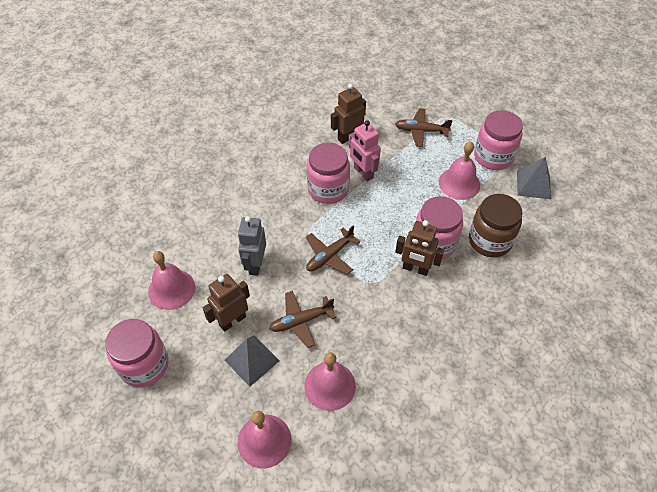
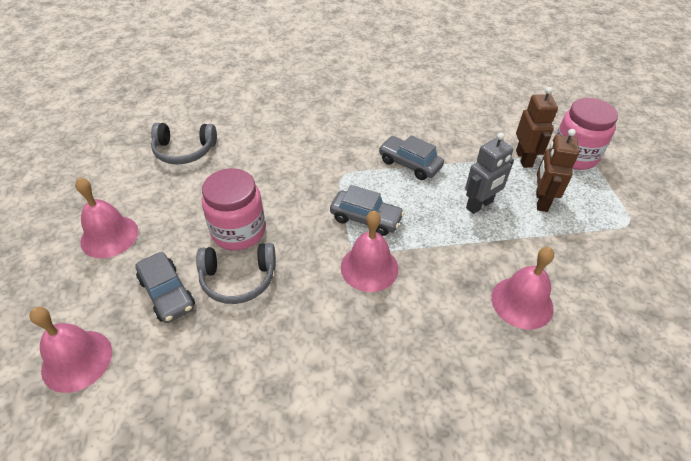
brown jar: [469,194,522,257] = 1 -> none = 0
brown plane: [269,291,336,348] [306,225,360,275] [395,108,453,147] = 3 -> none = 0
brown robot: [203,274,250,332] [331,84,366,144] [395,220,444,276] = 3 -> [516,87,558,168] [536,129,579,212] = 2
grey car: none = 0 -> [136,252,195,323] [330,185,405,236] [379,135,444,180] = 3
grey headphones: none = 0 -> [151,123,217,164] [196,243,276,304] = 2
grey pyramid: [225,335,280,387] [517,157,551,199] = 2 -> none = 0
pink jar: [105,319,169,387] [307,143,350,204] [416,196,463,259] [474,110,523,170] = 4 -> [202,168,265,250] [556,98,618,170] = 2
pink robot: [349,120,381,181] = 1 -> none = 0

